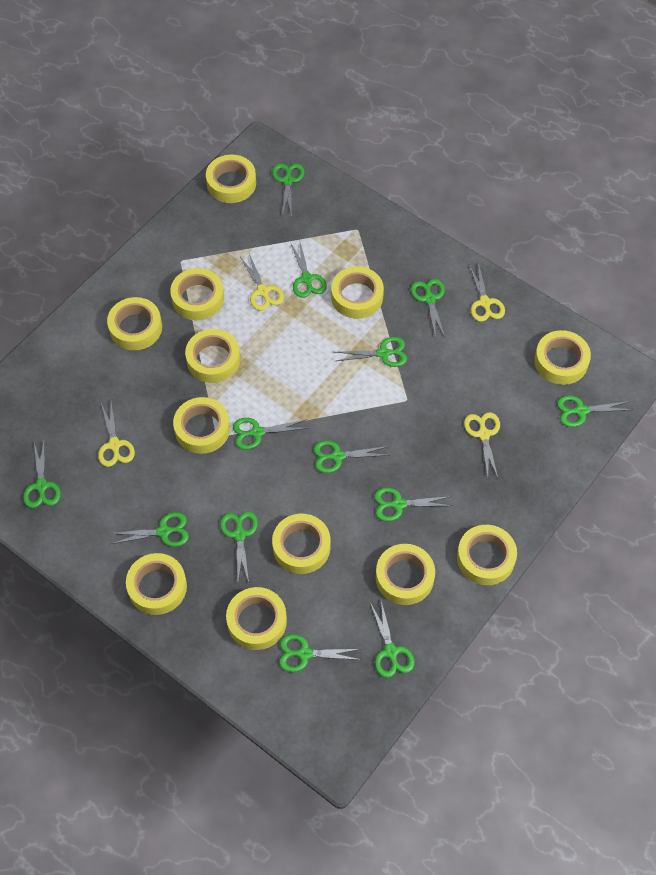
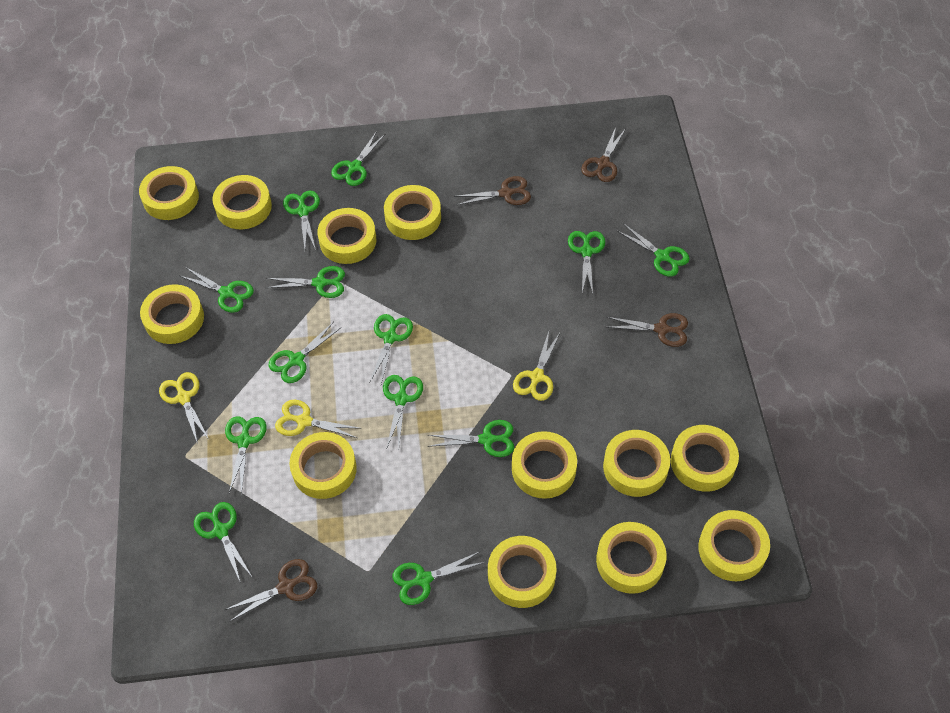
brown scissors: none = 0 -> [225,559,317,622] [454,176,531,205] [581,127,625,182] [607,313,688,347] = 4
yellow scissors: [98,402,135,467] [240,254,284,311] [464,412,500,478] [469,262,505,322] = 4 -> [159,372,210,444] [275,400,362,438] [513,332,560,401] = 3

